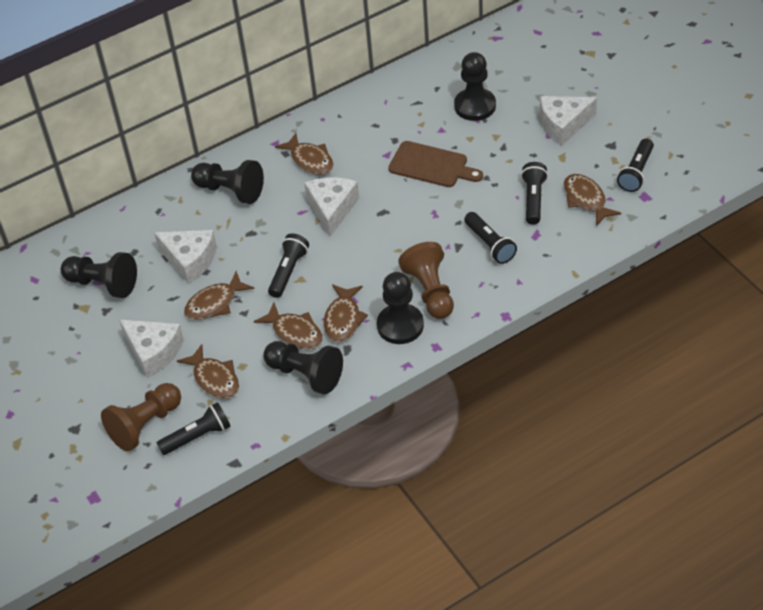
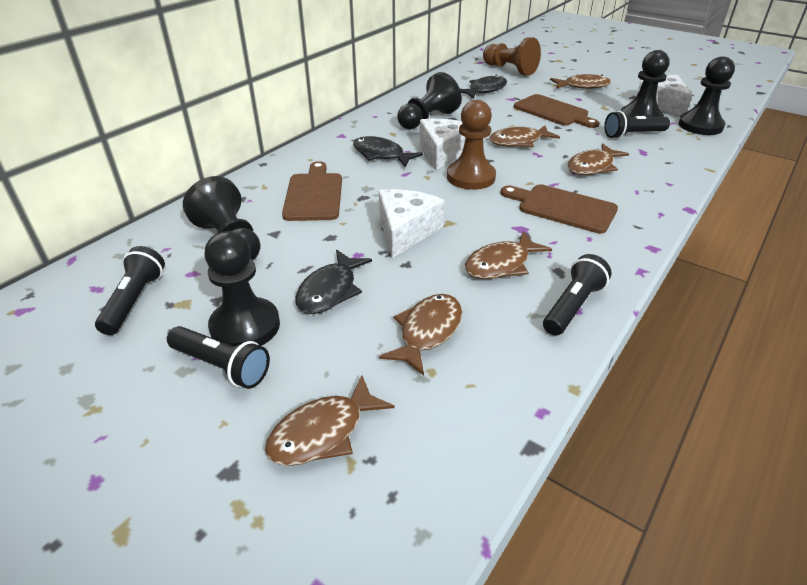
black fish: none = 0 -> [295,250,372,314] [353,136,423,167] [460,75,507,99] = 3
black flashlight: [157,402,231,455] [268,234,309,298] [464,212,517,264] [521,162,548,225] [617,138,654,192] = 5 -> [95,246,165,335] [167,326,270,389] [543,254,612,335] [604,111,670,139] = 4
brown cutting board: [388,141,483,187] = 1 -> [282,161,342,221] [501,184,618,234] [514,94,599,128] = 3
white cheese: [119,319,184,378] [154,230,217,284] [304,177,359,237] [540,96,597,146] = 4 -> [379,189,444,258] [420,119,466,170] [636,75,693,116] = 3

